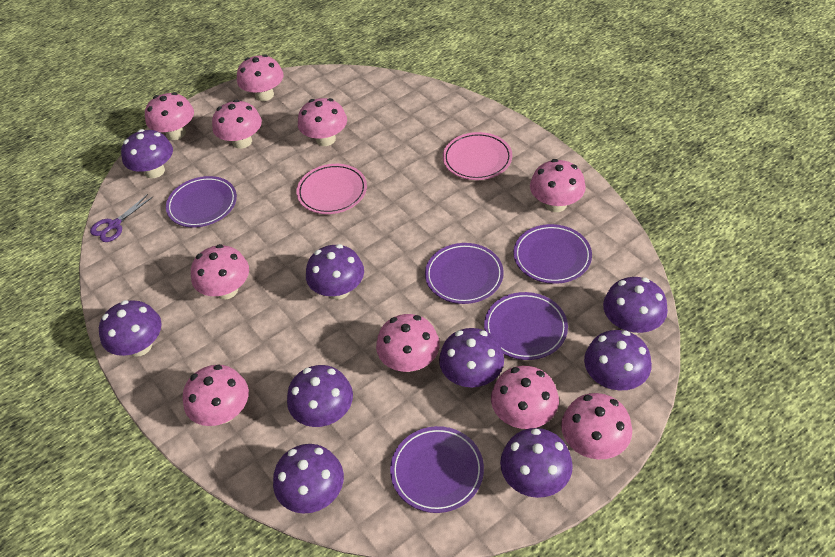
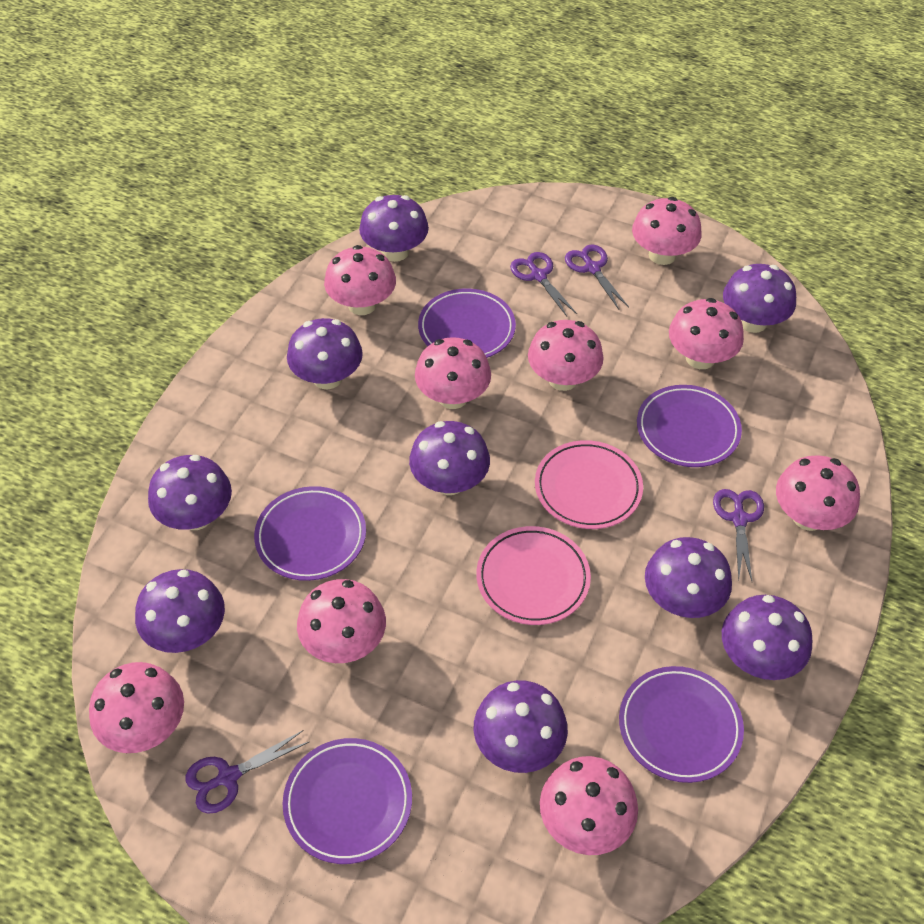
pink mushroom: [145,92,194,140] [183,365,249,426] [191,244,249,300] [212,99,262,149] [237,54,284,101] [298,98,347,146] [376,314,440,372] [491,366,559,429] [530,159,586,212] [561,393,632,459] = 10 -> [89,662,184,753] [297,579,386,663] [324,245,396,315] [415,337,491,409] [528,320,604,391] [540,756,638,855] [632,197,702,265] [669,298,744,369] [776,455,860,531] = 9
purple scissors: [90,194,153,242] = 1 -> [185,730,309,814] [510,252,577,316] [565,245,629,310] [713,489,764,581] = 4

